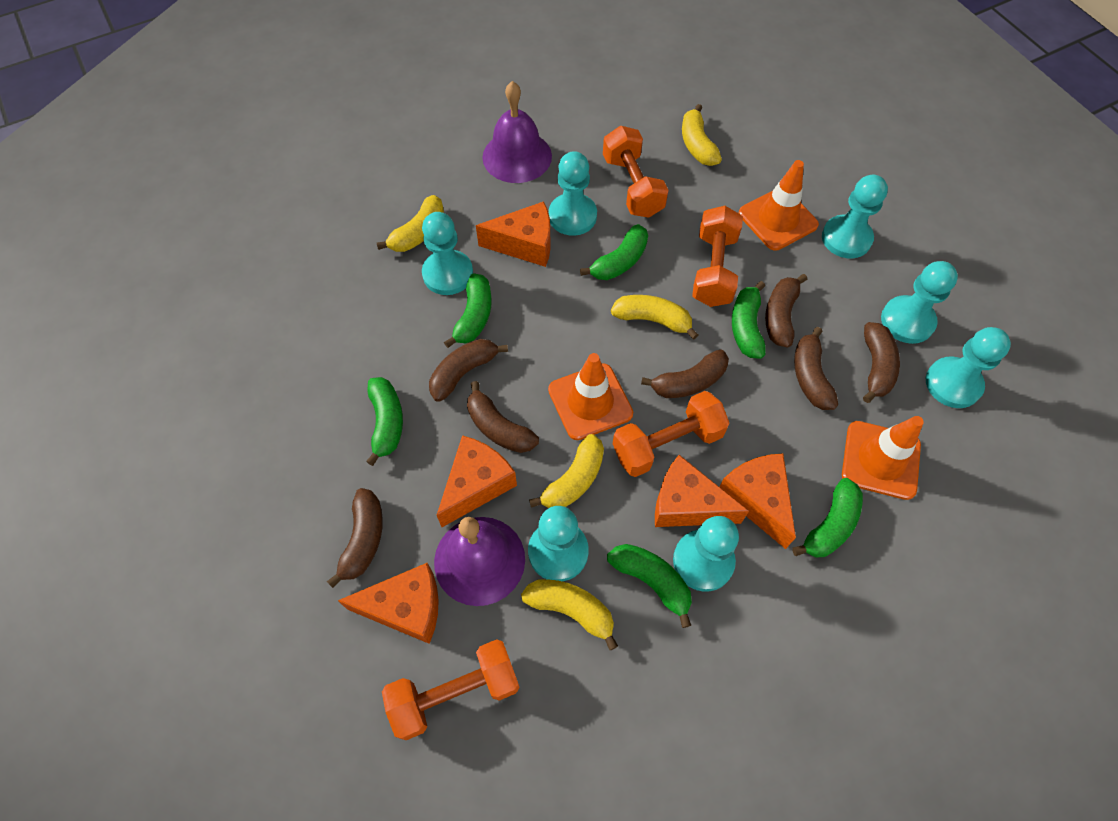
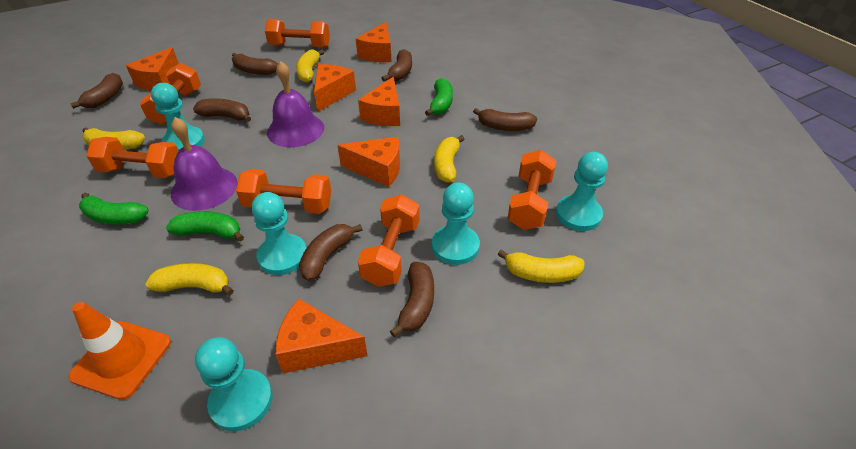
green banana: [366,377,403,466] [444,273,492,348] [580,224,648,280] [607,544,692,628] [732,281,766,359] [792,478,863,558] = 6 -> [79,192,149,225] [166,211,244,242] [425,78,453,116] = 3
orange cheese: [338,563,439,644] [437,435,517,527] [476,201,551,267] [655,455,749,527] [720,453,796,549] = 5 -> [126,47,179,91] [275,299,368,373] [314,64,356,112] [337,137,400,187] [356,22,392,62] [358,77,400,126] = 6
orange dumbbell: [382,639,520,740] [603,126,669,218] [613,391,730,477] [692,206,743,307] = 4 -> [86,137,178,178] [140,63,201,125] [236,169,331,214] [265,19,330,48] [358,194,420,287] [507,150,556,230] = 6
orange traffic cone: [548,353,633,440] [739,160,819,251] [842,416,924,500] = 3 -> [68,302,171,400] = 1
turquoise pawn: [422,212,473,295] [528,506,589,581] [549,151,597,236] [673,516,739,592] [822,175,888,258] [881,261,958,344] [926,327,1011,408] = 7 -> [151,83,204,151] [195,337,273,431] [252,192,306,275] [432,183,480,265] [556,152,608,231] = 5

